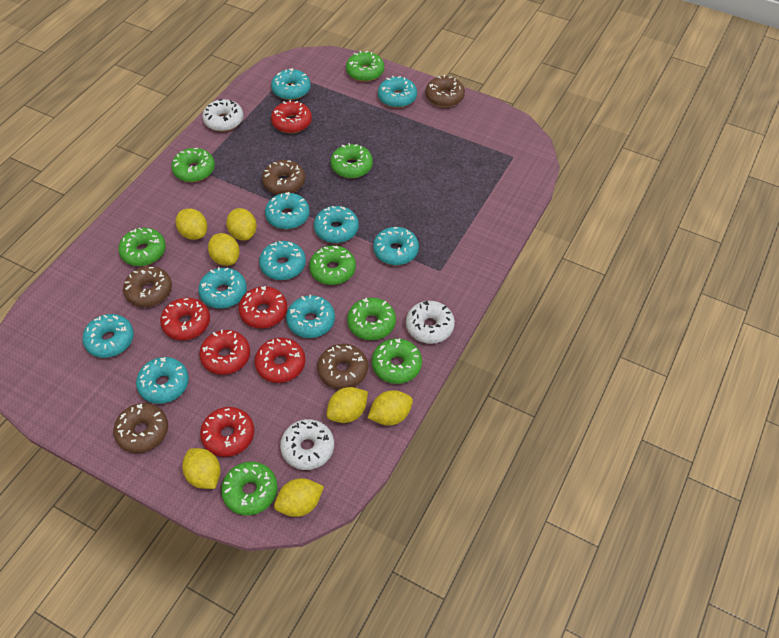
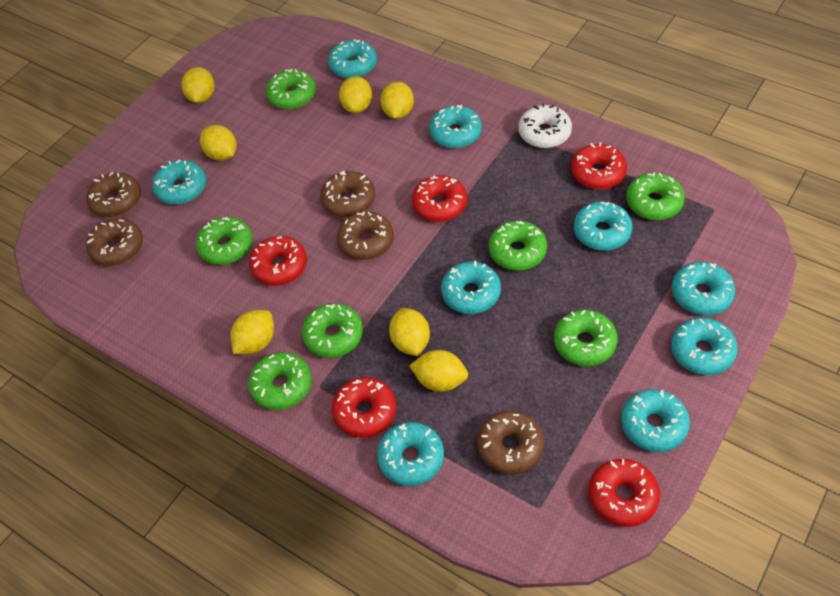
green donut: [118,228,166,266] [171,148,215,182] [221,462,278,515] [309,245,356,285] [331,143,373,178] [346,51,384,82] [347,298,396,340] [372,338,422,384] = 8 -> [196,217,253,265] [248,352,312,410] [266,69,316,109] [302,303,363,358] [489,221,547,271] [554,310,618,366] [626,172,685,220] = 7
red donut: [160,297,210,340] [199,330,250,375] [200,407,254,457] [239,286,287,329] [255,338,305,383] [271,100,312,133] = 6 -> [249,236,307,286] [332,377,396,438] [412,175,467,222] [571,142,627,189] [589,459,660,527] = 5
turquoise donut: [82,314,134,358] [136,357,189,404] [198,267,247,309] [259,241,306,280] [265,192,310,229] [271,68,311,100] [286,295,335,338] [314,206,359,243] [373,227,419,265] [378,76,417,108] = 10 -> [152,159,206,205] [328,39,377,78] [377,422,444,486] [429,105,482,148] [441,260,501,314] [574,201,633,251] [621,389,690,452] [671,317,738,375] [672,262,735,315] = 9
white donut: [202,99,243,131] [280,419,334,470] [406,301,455,344] = 3 -> [518,103,572,148] = 1

